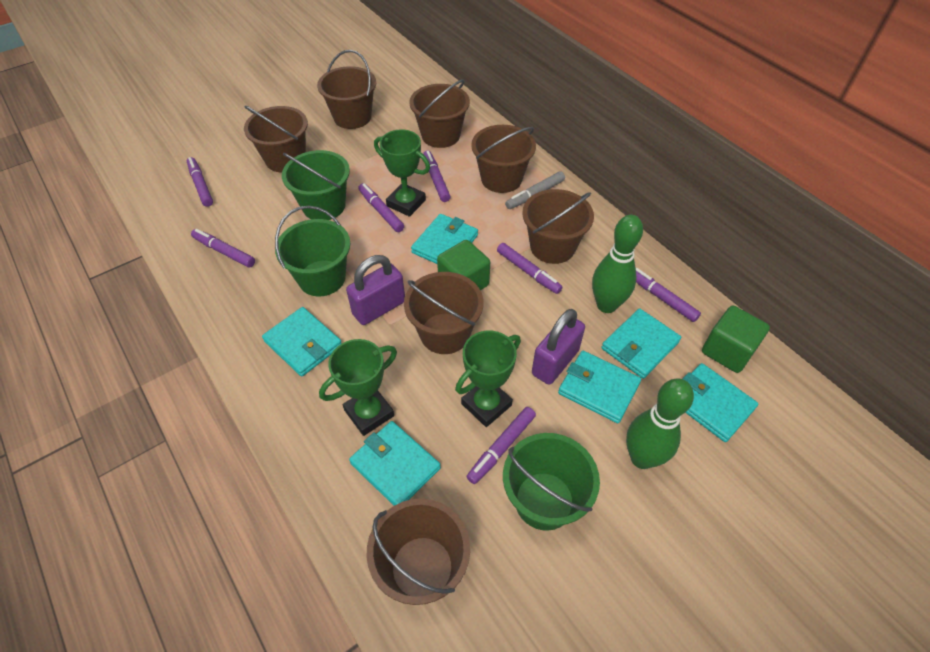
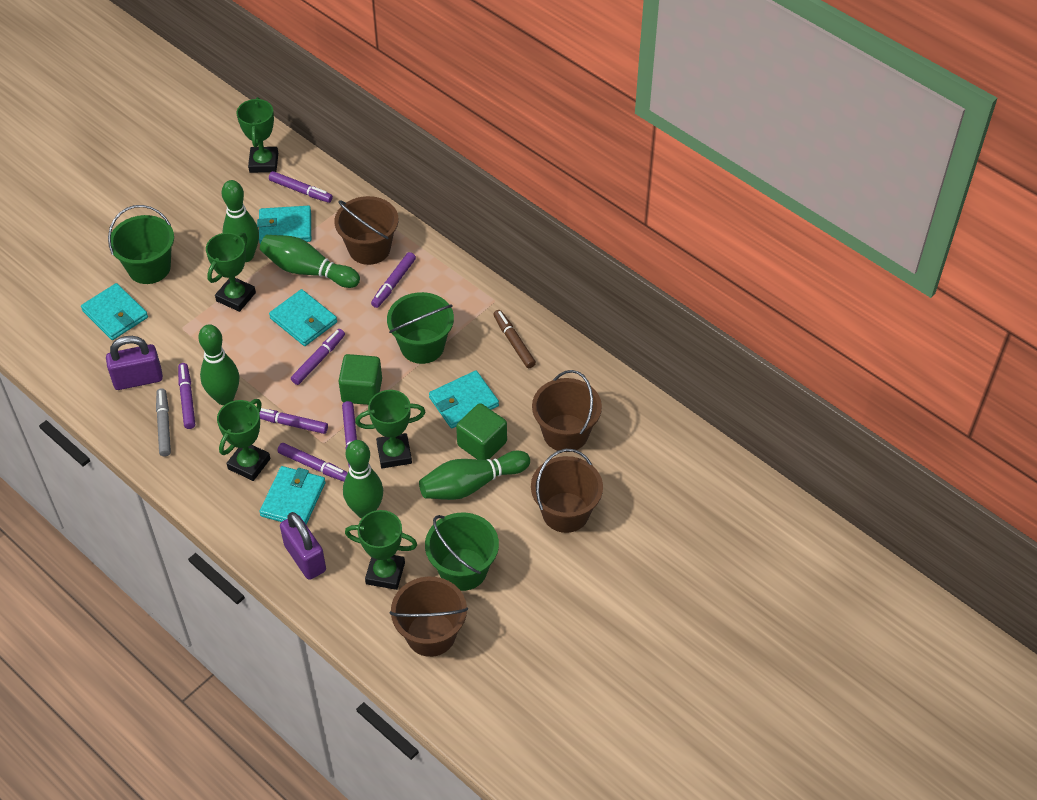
brown bucket: [244,106,308,172] [317,50,376,129] [367,498,470,605] [404,272,483,354] [409,79,470,148] [471,125,536,193] [522,189,594,264] = 7 -> [334,196,399,265] [389,577,468,657] [531,449,603,533] [532,370,602,452] = 4
brown marker: none = 0 -> [493,310,536,368] = 1
green bowling pin: [592,215,643,313] [626,378,694,469] = 2 -> [198,324,239,405] [222,180,259,262] [260,235,360,288] [343,440,383,518] [419,451,530,500] = 5
green trophy: [319,339,397,436] [374,130,430,217] [455,331,521,427] = 3 -> [206,232,256,312] [217,399,270,481] [237,97,278,173] [345,510,417,590] [355,390,425,468] = 5
turquoise wallet: [262,307,342,377] [349,421,441,505] [411,214,478,264] [558,351,641,423] [601,308,681,379] [683,363,759,442] = 6 -> [81,283,148,340] [257,206,311,244] [259,466,326,525] [269,289,337,346] [429,370,499,429] = 5

